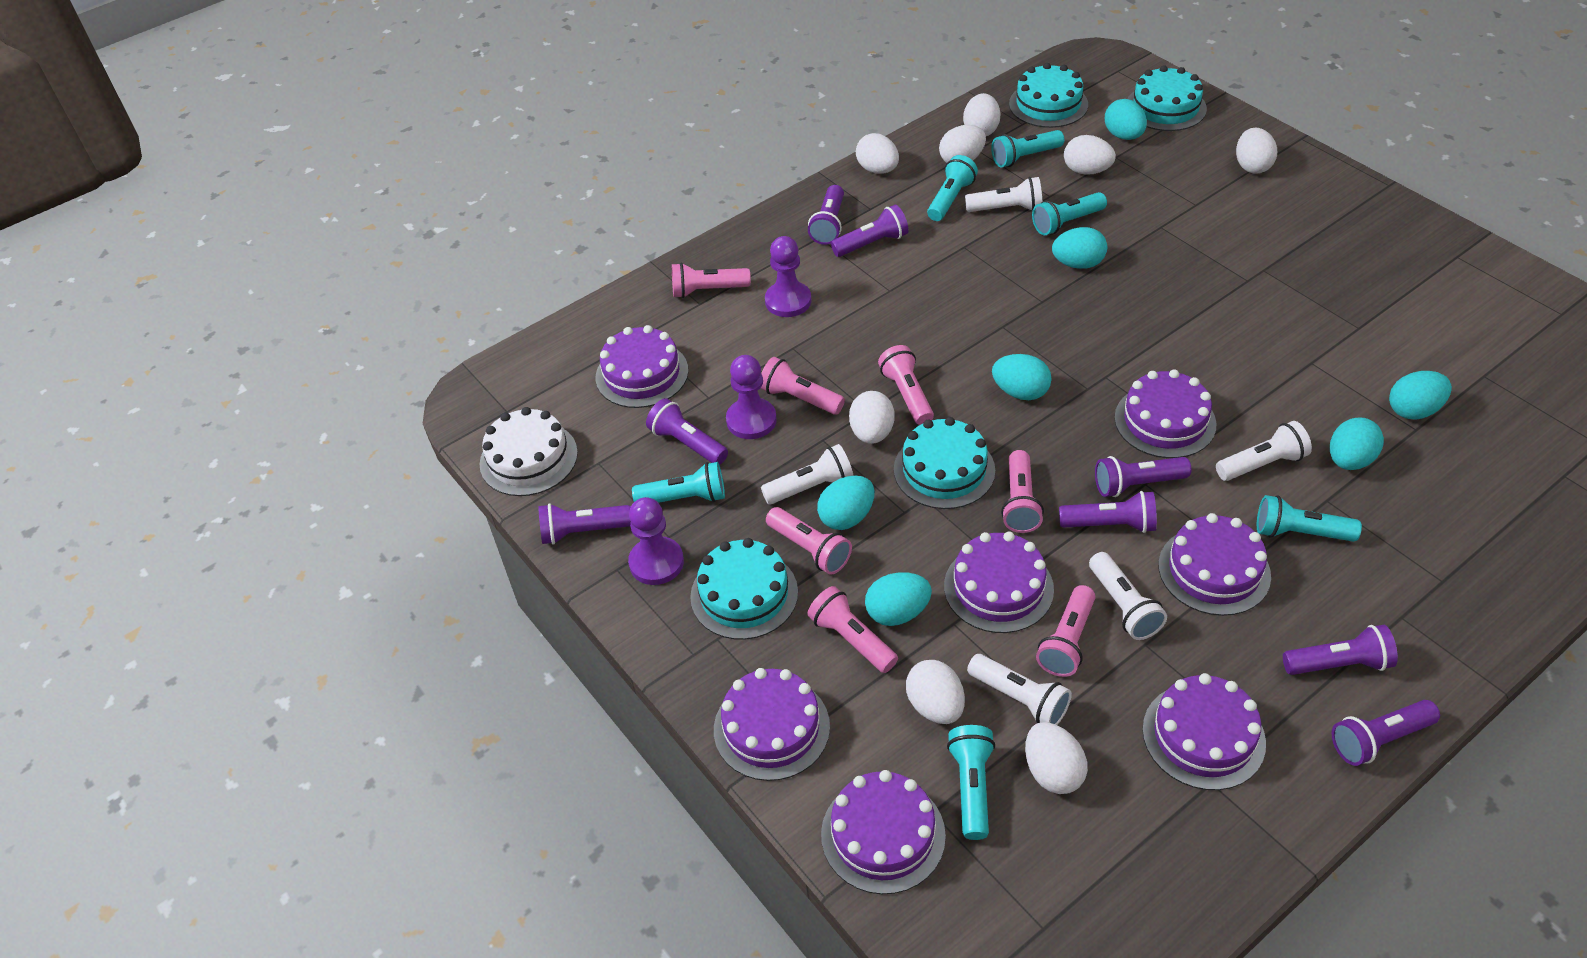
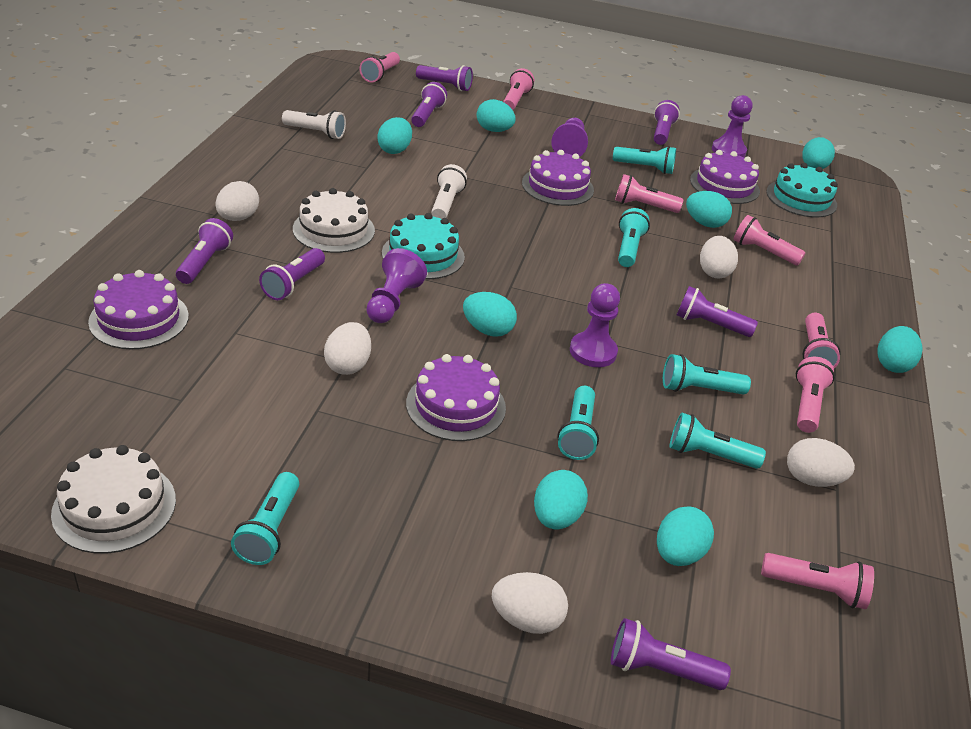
purple cake: [596,325,688,408] [714,668,830,781] [821,770,946,894] [944,532,1054,633] [1114,369,1216,458] [1142,673,1266,790] [1158,513,1271,616] = 7 -> [88,270,189,349] [406,354,506,441] [522,150,594,206] [690,150,760,204] = 4
purple flashlight: [538,503,631,545] [646,398,728,465] [808,185,844,245] [831,205,909,257] [1059,491,1157,533] [1095,456,1191,497] [1283,625,1398,675] [1332,700,1440,766] = 8 -> [176,218,233,284] [259,248,325,300] [411,82,447,127] [416,65,473,91] [611,618,731,690] [654,100,680,145] [677,286,758,337] = 7
purple pawn: [628,497,684,585] [726,355,777,439] [765,236,811,317] = 3 -> [366,248,427,323] [551,118,588,157] [570,283,620,367] [712,95,753,157] = 4
turquoise cake: [690,538,798,640] [894,417,995,509] [1009,63,1088,128] [1127,65,1207,131] = 4 -> [382,213,465,279] [766,163,838,218] = 2
turquoise egg: [817,476,875,530] [865,572,932,626] [992,354,1052,400] [1052,227,1107,269] [1105,99,1147,140] [1330,417,1384,470] [1389,371,1452,420] = 7 -> [377,117,412,154] [463,292,517,337] [477,99,516,132] [534,470,588,529] [657,506,714,566] [686,191,732,228] [802,137,835,169] [877,326,923,373] = 8
white cake: [480,407,578,496] = 1 -> [51,445,176,554] [293,188,375,253] = 2
white egg: [849,391,894,444] [856,133,899,174] [906,660,965,724] [939,125,986,163] [963,93,1001,136] [1025,722,1088,794] [1064,135,1116,175] [1236,128,1277,174] = 8 -> [216,181,259,221] [324,322,371,375] [492,572,568,634] [700,236,738,278] [787,438,855,487] = 5
white flashlight: [761,444,853,505] [965,177,1042,212] [967,654,1072,725] [1089,552,1167,640] [1216,421,1312,481] = 5 -> [282,110,346,139] [431,164,467,219] = 2

